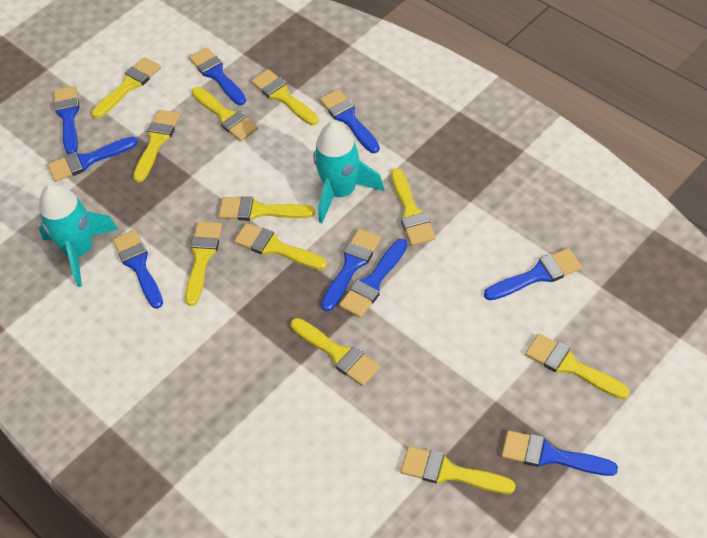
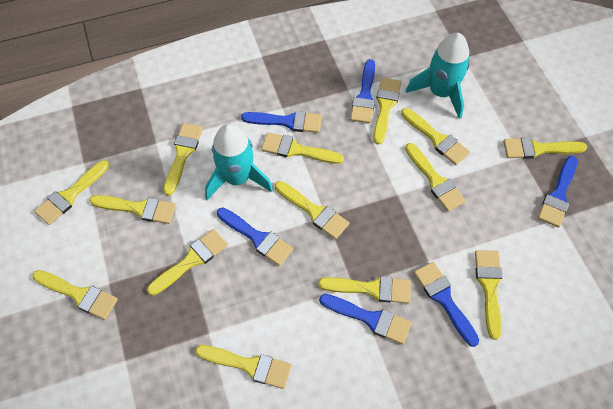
blue brush: [48,137,138,182] [54,86,80,154] [113,230,163,309] [189,47,246,105] [320,89,380,153] [321,229,381,311] [339,239,408,318] [484,248,582,300] [502,430,618,476] = 9 -> [217,207,293,266] [241,111,322,133] [319,294,412,344] [350,59,375,123] [414,262,479,347] [538,156,577,228] = 6
yellow brush: [92,57,161,118] [133,110,180,182] [185,222,222,306] [192,87,258,141] [219,196,315,221] [234,223,327,270] [251,69,318,125] [291,318,380,386] [391,168,435,246] [401,446,516,494] [525,334,630,399] = 11 -> [32,270,118,320] [34,160,109,225] [90,195,176,224] [147,229,228,296] [163,123,203,196] [195,345,291,389] [261,132,344,164] [275,181,349,239] [318,276,411,303] [373,77,401,145] [401,108,470,165] [405,143,466,212] [475,250,503,340] [503,137,587,159] = 14

